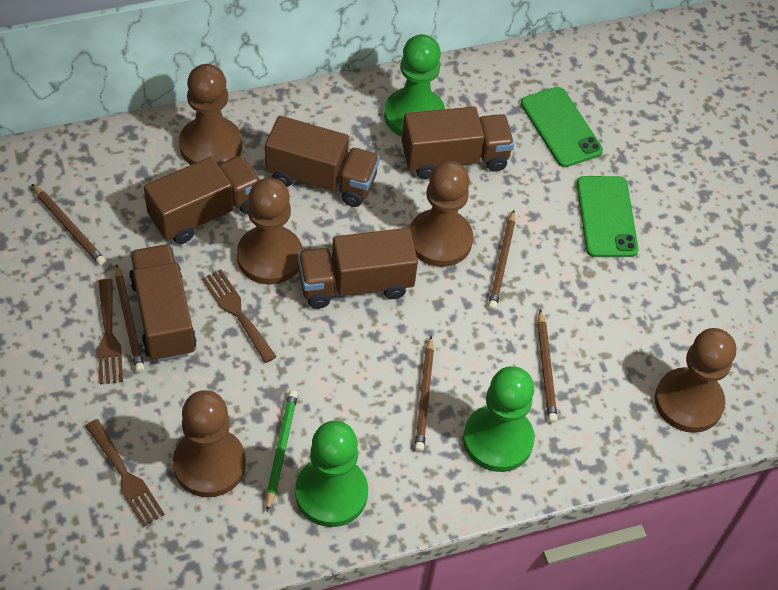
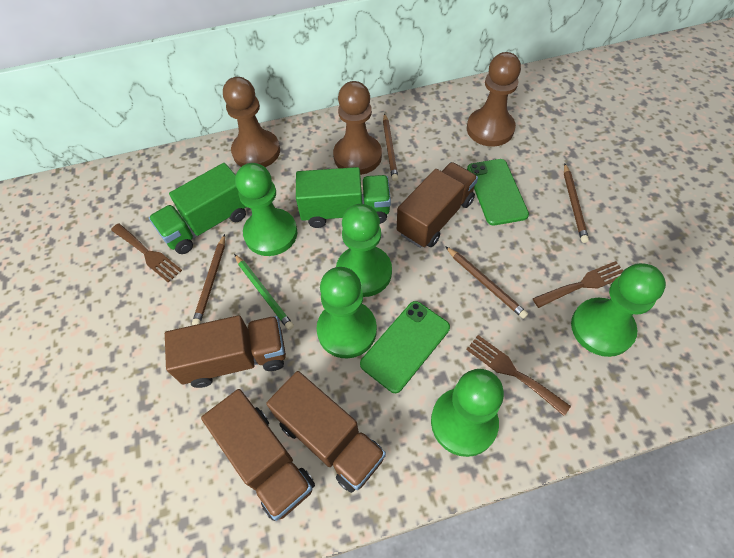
brown pawn: [173,390,246,497] [179,64,242,165] [237,178,303,285] [410,161,473,267] [655,328,736,433] = 5 -> [223,77,280,167] [333,81,382,175] [467,52,521,147] = 3
brown pencil: [32,184,106,266] [115,264,144,372] [415,336,434,452] [488,210,515,310] [538,309,558,423] = 5 -> [192,234,225,325] [383,113,398,181] [445,246,528,319] [564,163,589,243] = 4
brown truck: [129,244,197,362] [144,155,261,244] [265,116,380,207] [298,228,418,309] [402,107,514,179] = 5 -> [165,315,286,388] [201,389,315,521] [266,371,386,493] [397,162,478,248] = 4
green pawn: [295,421,368,527] [384,34,445,137] [463,366,535,472] = 3 -> [235,163,297,256] [317,267,377,359] [336,204,392,297] [431,369,504,457] [571,263,666,357] = 5
green truck: none = 0 -> [149,163,246,254] [296,167,391,228] = 2

